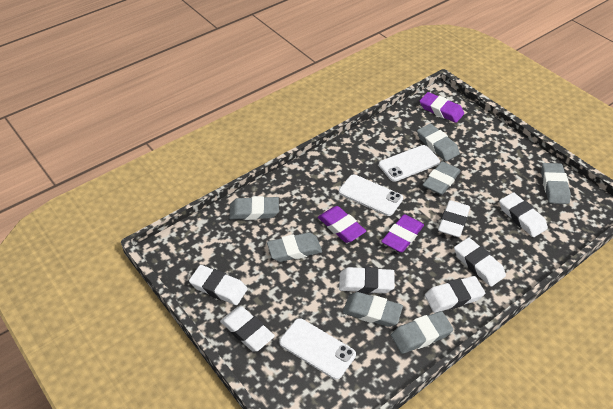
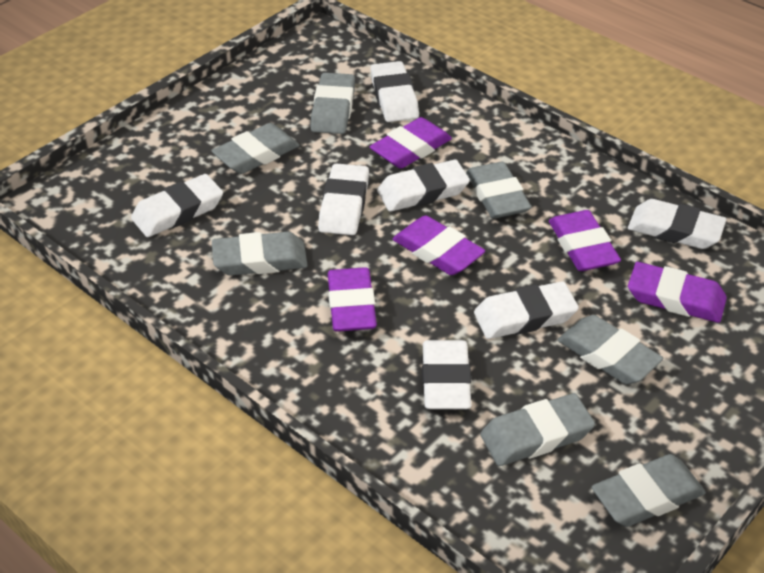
purple eraser: [318,206,366,243] [381,214,424,252] [420,92,464,123] = 3 -> [328,267,377,332] [370,117,452,169] [393,215,485,275] [549,210,621,271] [628,262,727,323] = 5
white phone: [279,318,356,380] [339,174,403,216] [379,145,440,182] = 3 -> none = 0

